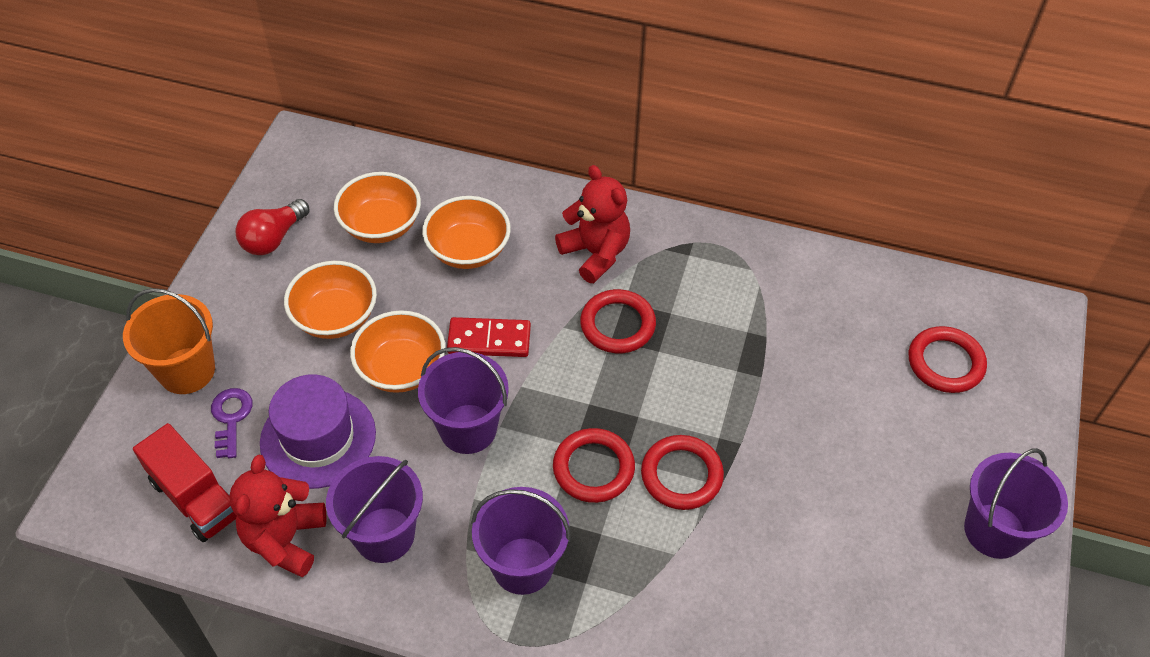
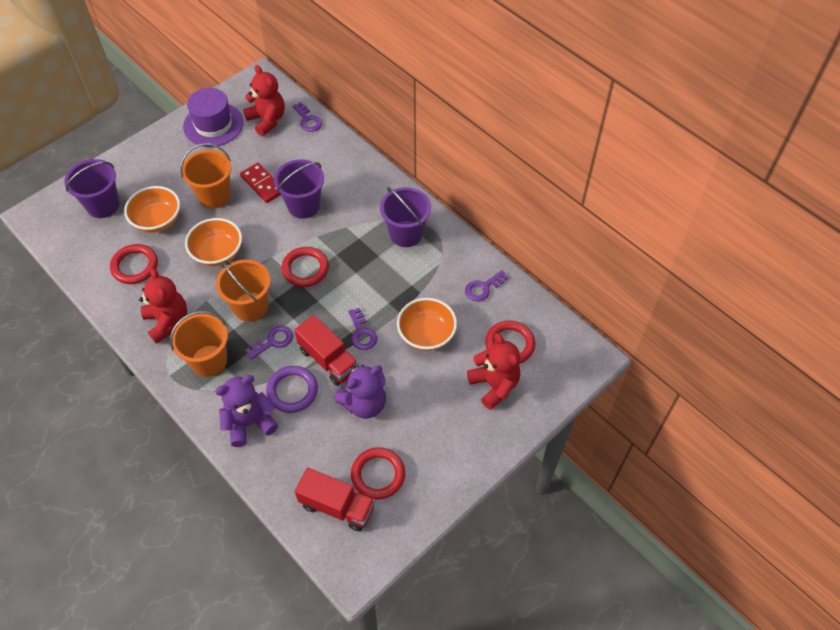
orange bowl: [284,261,377,339] [334,172,421,243] [350,310,445,393] [422,196,511,269] = 4 -> [124,186,180,233] [185,218,242,266] [397,298,457,351] = 3
orange bucket: [123,288,215,394] = 1 -> [170,311,228,377] [180,143,232,209] [216,260,271,322] = 3
purple bucket: [326,456,423,563] [418,347,509,454] [471,487,571,595] [964,448,1068,559] = 4 -> [64,159,120,218] [274,159,324,219] [380,187,431,247] = 3
purple key: [211,388,253,458] = 1 -> [245,326,293,359] [292,102,322,132] [348,308,377,350] [465,270,509,301] = 4
purple ring: none = 0 -> [266,366,318,413] = 1
purple teddy bear: none = 0 -> [215,375,278,447] [334,365,386,419] = 2
red light bulb: [236,199,310,255] = 1 -> none = 0
red teddy bear: [229,455,327,577] [555,165,630,283] = 2 -> [139,268,187,344] [243,65,285,136] [467,333,520,410] = 3
red truck: [133,423,236,542] = 1 -> [294,315,359,386] [295,468,375,532] = 2

